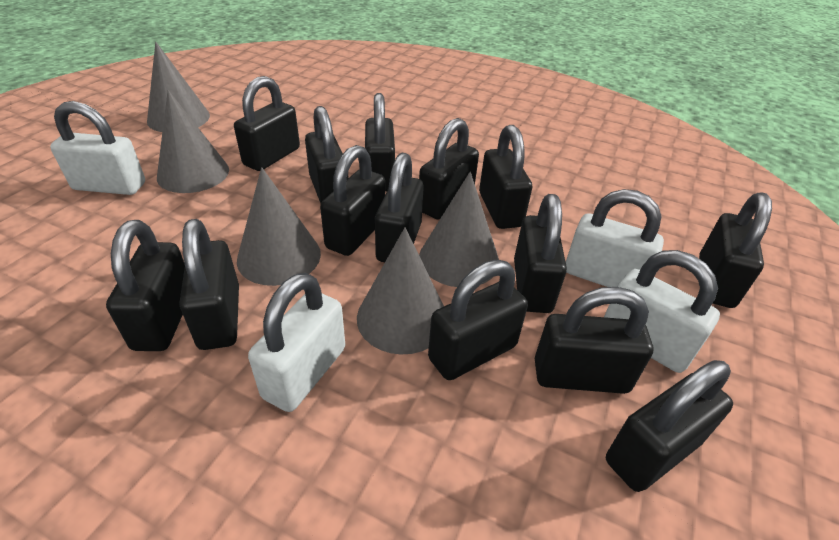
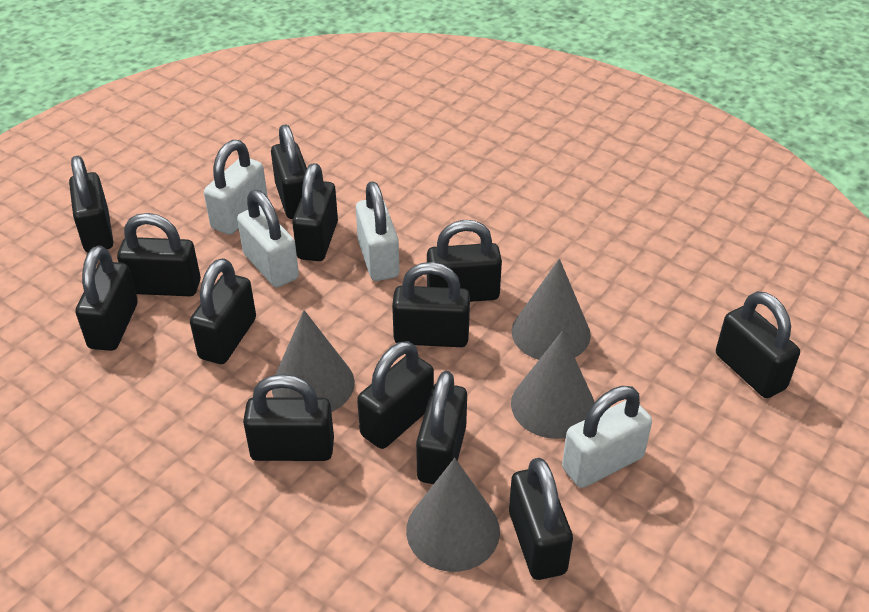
black padlock: [106,220,185,351] [179,219,239,350] [234,76,300,171] [305,106,349,204] [320,145,385,256] [365,93,395,191] [375,153,424,262] [419,118,479,219] [428,260,528,380] [479,125,532,229] [514,194,567,313] [535,287,653,394] [606,360,733,492] [699,193,772,308] = 14 -> [69,156,113,252] [76,246,138,351] [117,213,201,296] [190,258,256,364] [243,374,334,461] [271,125,307,219] [292,163,338,261] [357,341,434,449] [392,262,470,347] [416,371,467,484] [427,220,502,302] [509,458,573,580] [716,291,800,398] = 13
grey cone: [147,42,210,132] [157,90,229,193] [237,167,321,286] [357,227,444,355] [419,172,499,287] = 5 -> [272,310,355,412] [406,458,500,572] [511,331,594,439] [512,259,591,360] = 4

